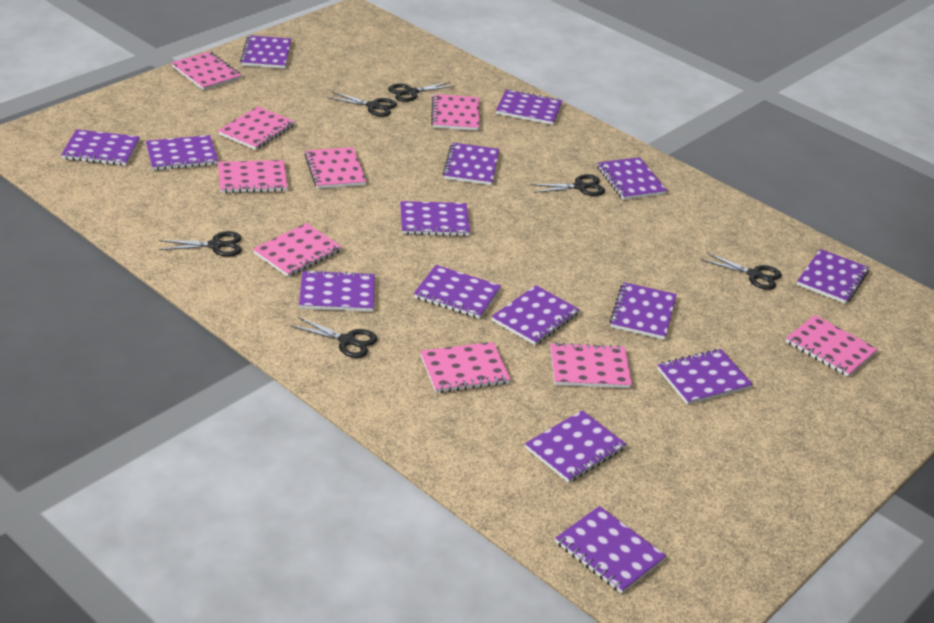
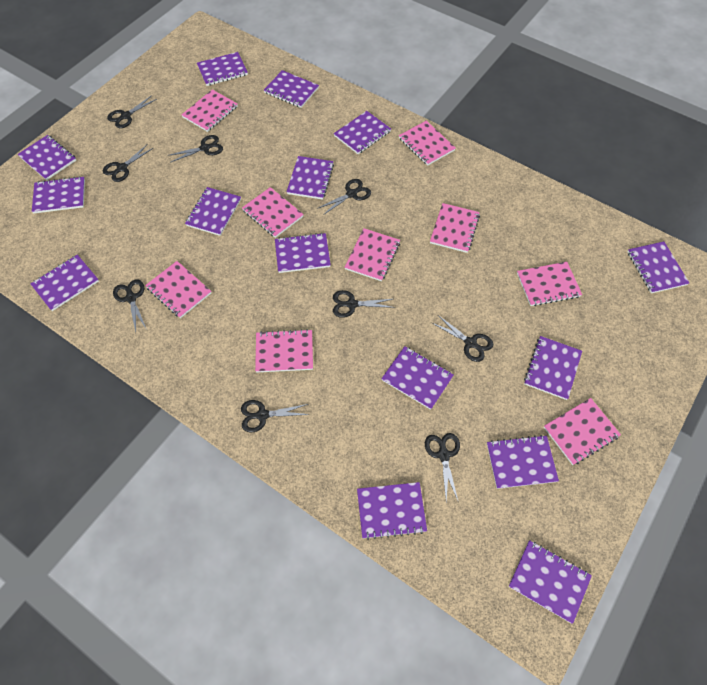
black scissors: [159,231,242,257] [290,317,378,358] [327,92,397,117] [388,82,455,102] [530,174,605,196] [702,252,782,290] = 6 -> [103,144,153,182] [107,95,157,128] [113,279,147,332] [168,135,223,163] [241,400,310,432] [317,179,371,215] [333,290,395,318] [425,433,460,503] [432,315,493,362] = 9

